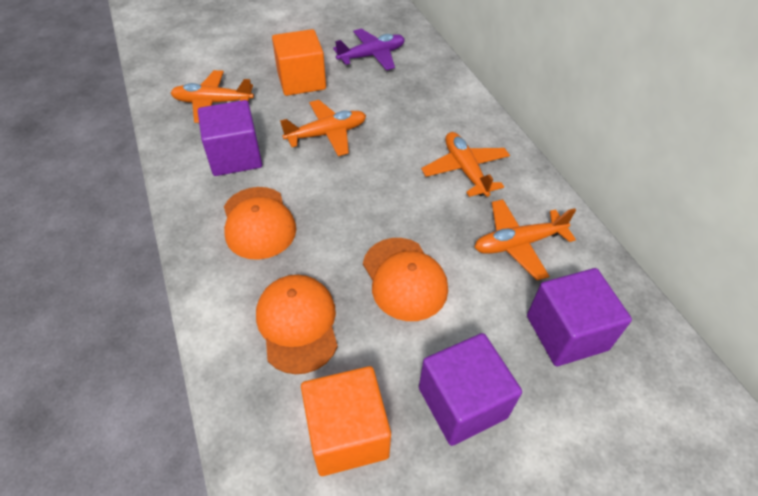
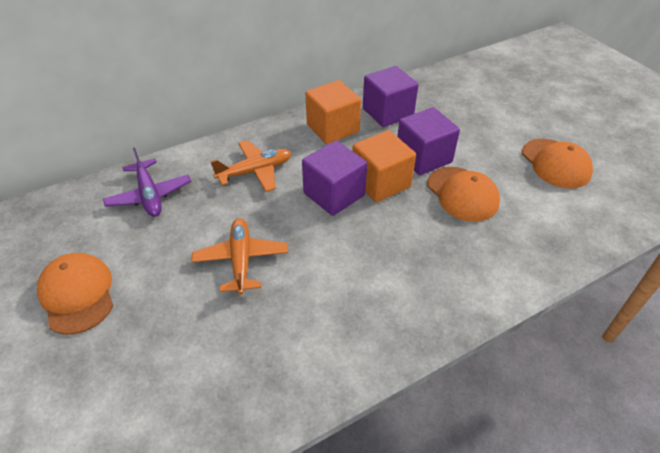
orange plane: [171,70,254,123] [280,100,366,156] [421,132,510,197] [474,199,576,280] = 4 -> [191,218,288,295] [210,140,291,192] = 2

